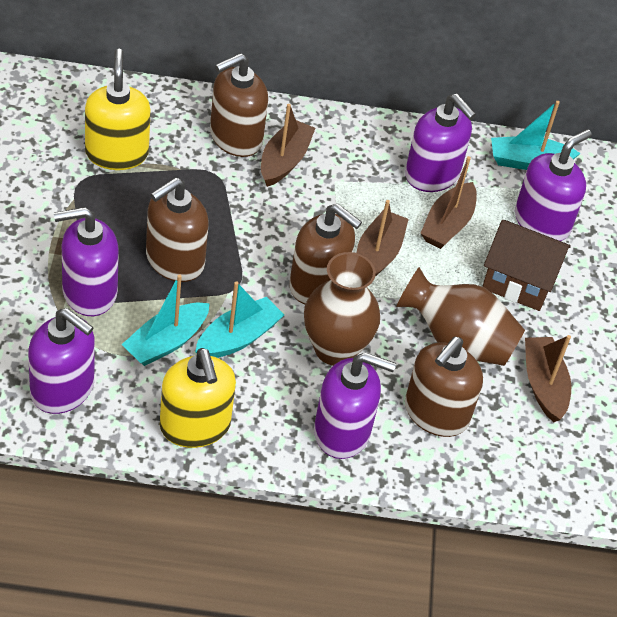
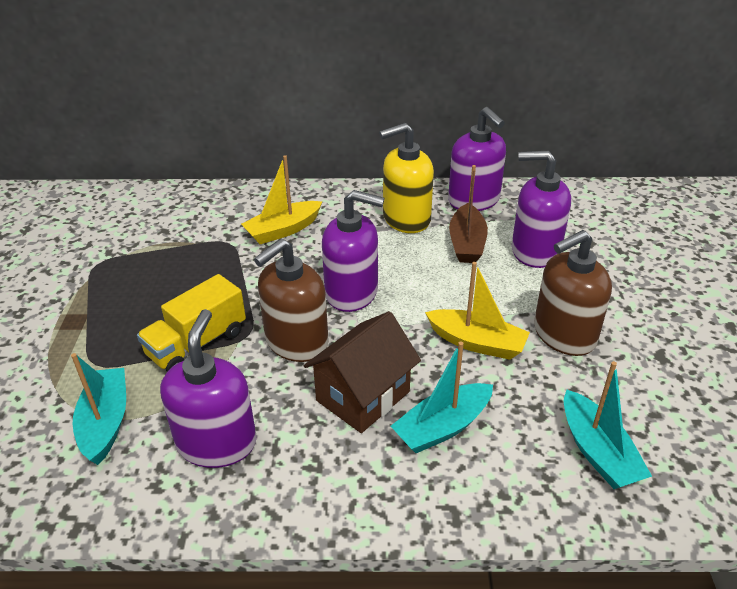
brown boat: [261,104,315,187] [357,200,409,277] [420,156,477,249] [525,335,571,422] = 4 -> [449,165,488,263] = 1
brown soap dispenser: [146,177,209,282] [210,53,268,157] [289,203,362,305] [405,337,483,437] = 4 -> [254,238,329,362] [534,230,612,356] = 2
brown vase: [304,252,380,366] [396,267,525,366] = 2 -> none = 0
purple soap dispenser: [28,308,95,414] [54,207,119,316] [314,352,396,459] [405,94,476,192] [515,129,592,241] = 5 -> [160,309,257,468] [322,190,384,312] [448,107,506,211] [512,151,571,268] = 4
yellow boat: none = 0 -> [241,155,322,244] [425,262,530,360] = 2
yellow soap dispenser: [85,49,151,170] [160,348,236,448] = 2 -> [379,123,434,233] = 1
yellow truck: none = 0 -> [137,274,246,371] = 1

